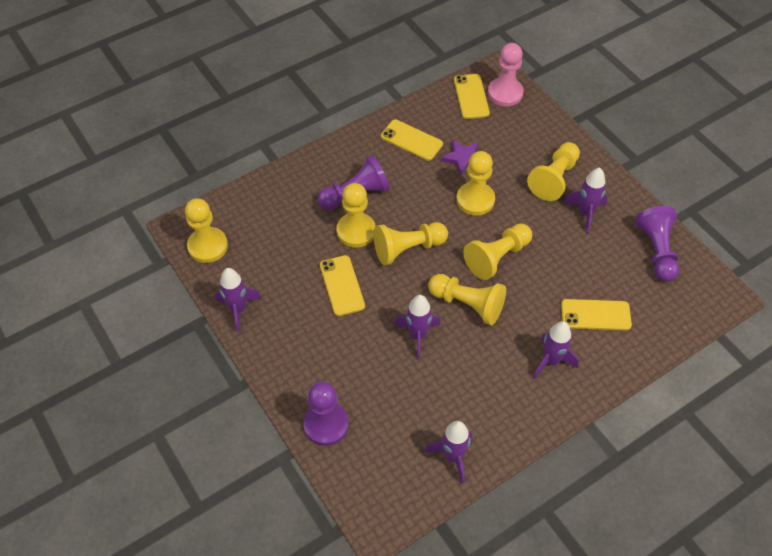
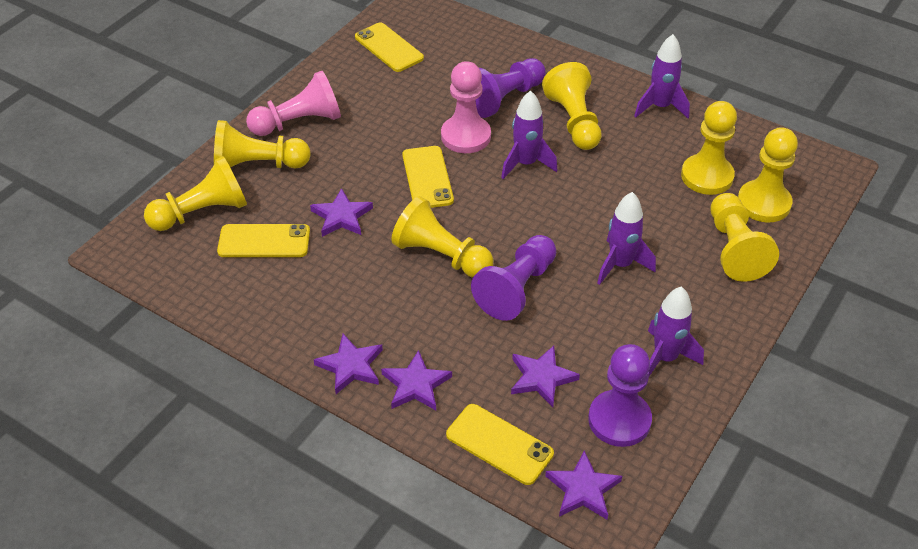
pink pawn: [488,43,524,107] = 1 -> [246,71,341,136] [441,61,491,153] = 2
purple rocket: [215,268,262,333] [394,295,441,360] [425,421,472,484] [533,321,579,379] [564,167,608,233] = 5 -> [501,90,558,179] [597,192,656,285] [634,34,690,118] [648,286,704,376] = 4
purple star: [441,139,479,176] = 1 -> [310,188,373,237] [314,334,383,394] [381,350,452,410] [511,346,580,407] [545,450,622,520] = 5

